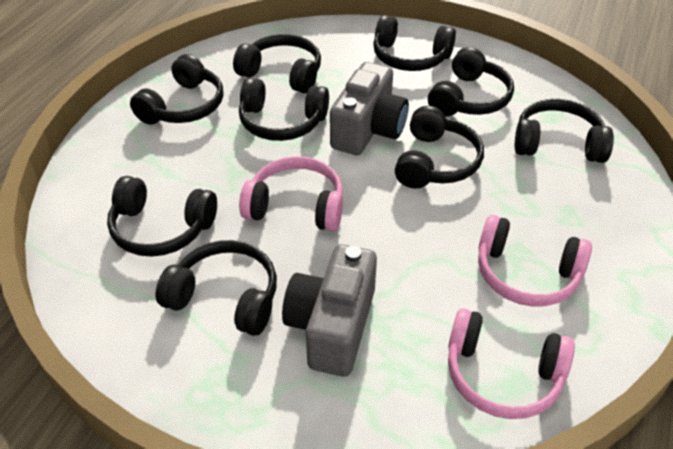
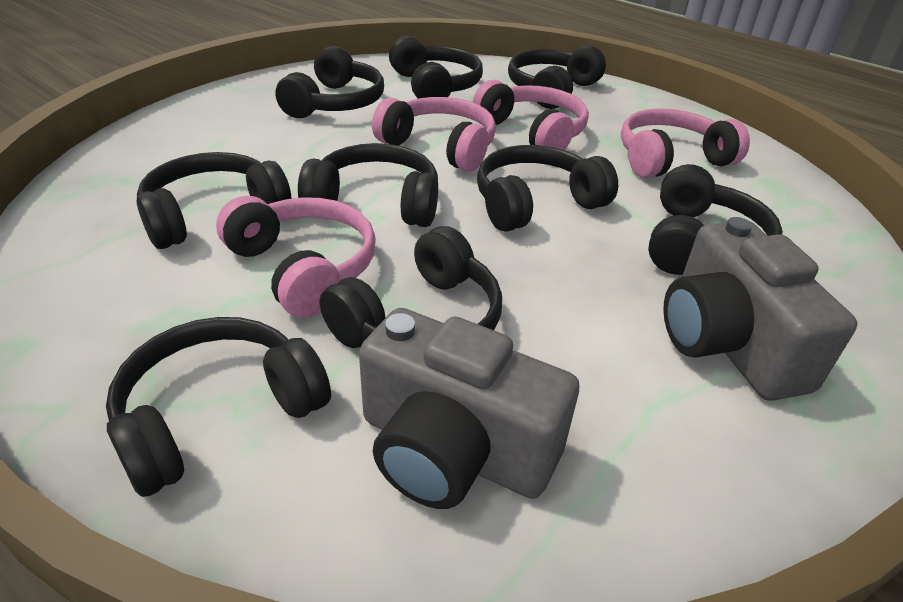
pink headphones: [239,156,343,231] [448,308,575,419] [478,215,592,307] = 3 -> [216,196,376,318] [372,97,496,172] [473,80,589,150] [621,108,750,178] = 4

